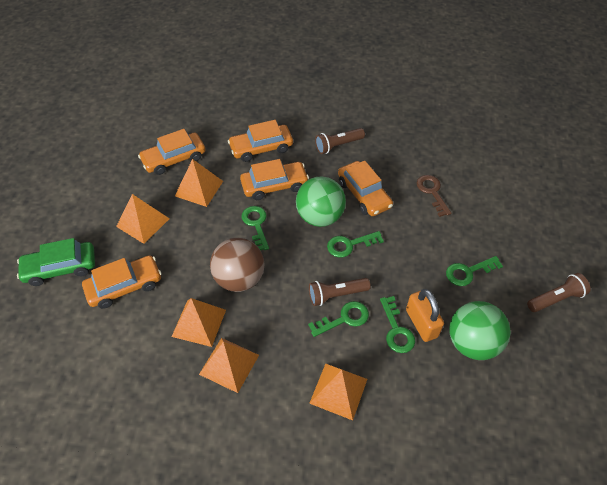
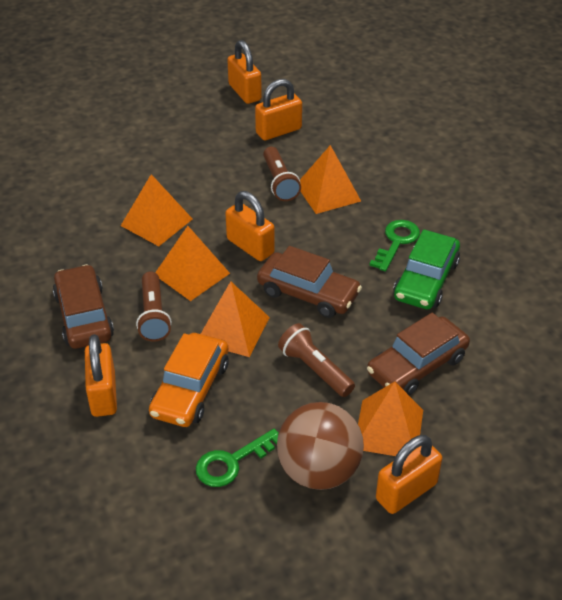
brown car: none = 0 -> [53,264,114,349] [257,246,362,318] [367,313,470,396] = 3
brown key: [417,175,451,217] = 1 -> none = 0
green ball: [296,177,346,227] [449,301,511,360] = 2 -> none = 0
green key: [241,206,269,250] [308,301,369,337] [327,231,384,257] [380,296,415,353] [446,256,503,286] = 5 -> [196,429,279,487] [369,220,420,271] = 2
orange car: [82,255,162,309] [138,129,206,175] [228,120,293,162] [240,159,309,200] [338,161,393,216] = 5 -> [149,333,229,427] = 1
orange padlock: [406,289,444,342] = 1 -> [85,334,117,417] [225,191,275,261] [227,40,262,104] [255,79,302,140] [376,435,442,514] = 5

